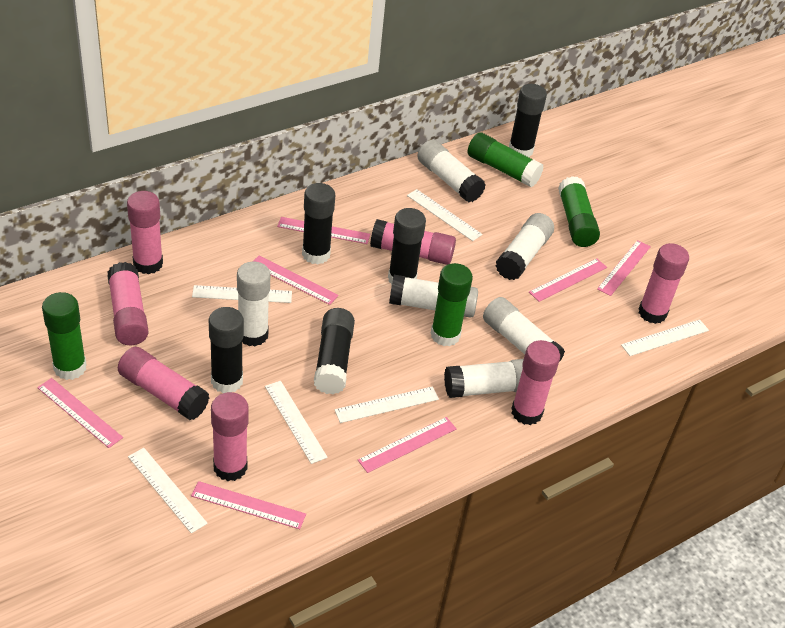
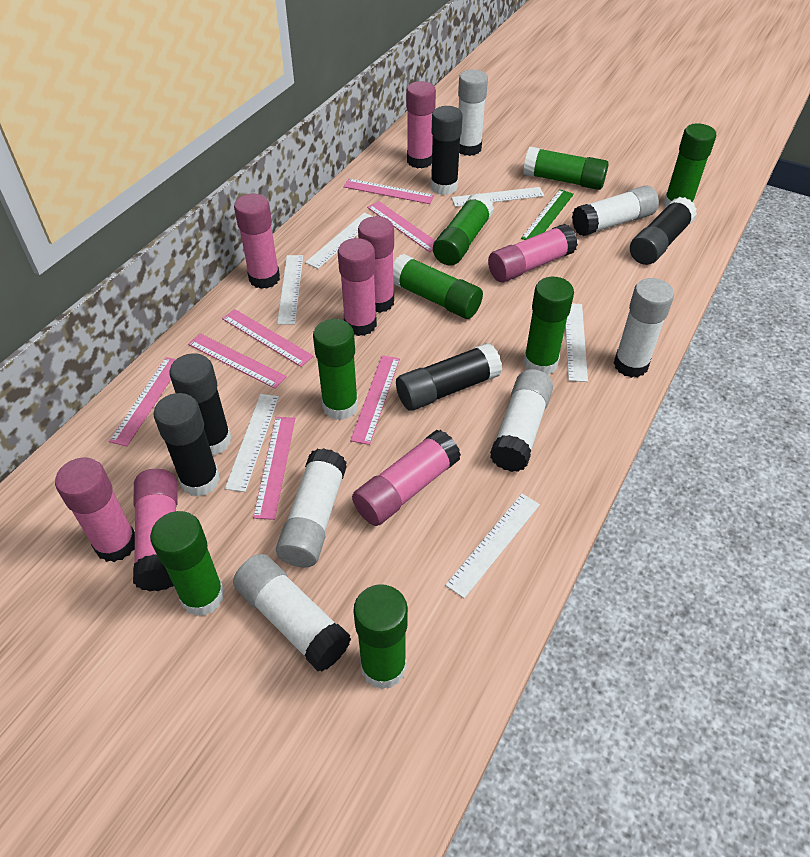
green glue stick: [42,292,87,380] [431,263,473,346] [468,132,544,187] [558,176,600,247] = 4 -> [150,511,225,616] [313,319,358,420] [353,584,408,689] [393,254,483,319] [433,193,494,266] [523,147,608,190] [523,277,574,375] [663,123,716,208] = 8
green ruler: none = 0 -> [521,189,574,240] = 1
pink glue stick: [107,262,149,345] [118,347,210,420] [127,191,163,274] [211,392,248,481] [370,219,456,265] [511,340,560,425] [639,243,689,324] = 7 -> [55,458,135,562] [133,469,178,591] [234,194,280,289] [338,238,377,336] [352,430,461,526] [358,216,394,313] [406,81,436,169] [488,224,578,282] = 8

